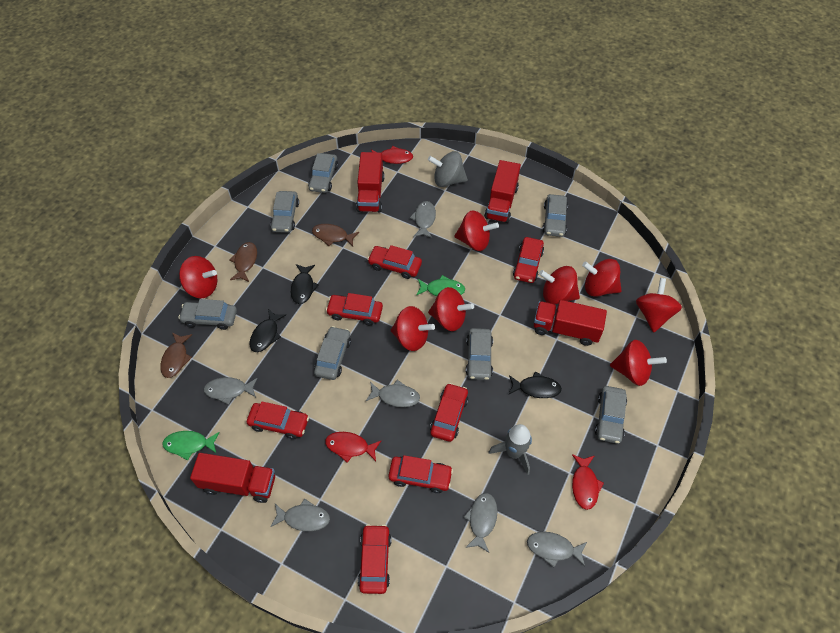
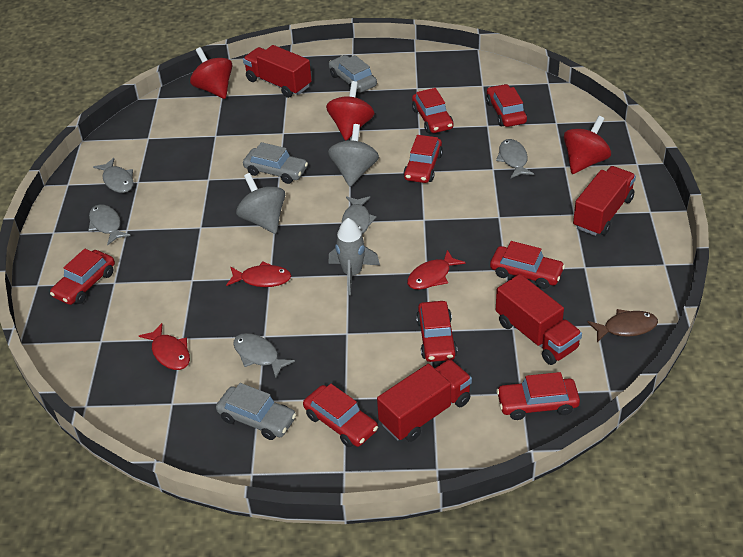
black fish: [249,309,286,352] [291,264,319,304] [508,371,562,398] = 3 -> none = 0
brown fish: [160,333,192,378] [230,242,257,282] [312,224,359,247] = 3 -> [588,309,658,342] = 1
green fish: [162,431,220,461] [416,275,465,296] = 2 -> none = 0
grey car: [178,299,237,330] [270,191,299,233] [308,153,338,193] [314,326,351,380] [466,328,493,380] [542,194,568,237] [595,386,627,444] = 7 -> [216,383,296,440] [243,142,308,184] [329,55,377,93] = 3
grey fish: [204,377,258,405] [270,498,330,531] [366,380,420,407] [410,201,436,238] [464,493,497,553] [527,532,587,567] = 6 -> [88,204,131,246] [93,158,134,193] [233,333,295,378] [342,196,377,234] [496,139,534,178] = 5
grey spinning top: [428,151,468,187] = 1 -> [236,173,285,234] [328,124,379,187] = 2
red car: [247,401,309,439] [326,293,383,325] [358,524,392,594] [367,245,422,279] [388,455,453,493] [430,383,468,442] [513,237,544,283] = 7 -> [50,249,115,305] [303,384,378,447] [403,135,443,183] [412,88,453,133] [416,301,457,362] [486,84,527,127] [490,241,565,289] [496,372,580,420] = 8
red spinning top: [179,256,217,298] [391,306,435,351] [428,287,474,331] [454,210,499,251] [539,266,580,305] [582,259,621,297] [610,340,667,386] [636,278,682,332] = 8 -> [190,47,232,99] [326,81,375,141] [564,116,611,174] = 3

